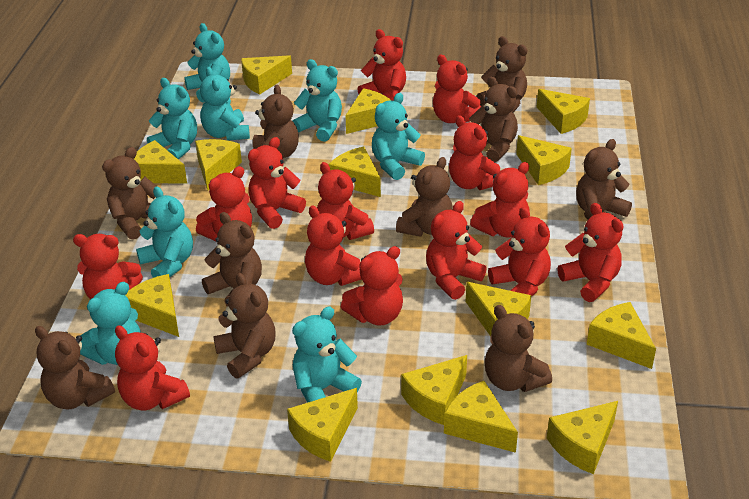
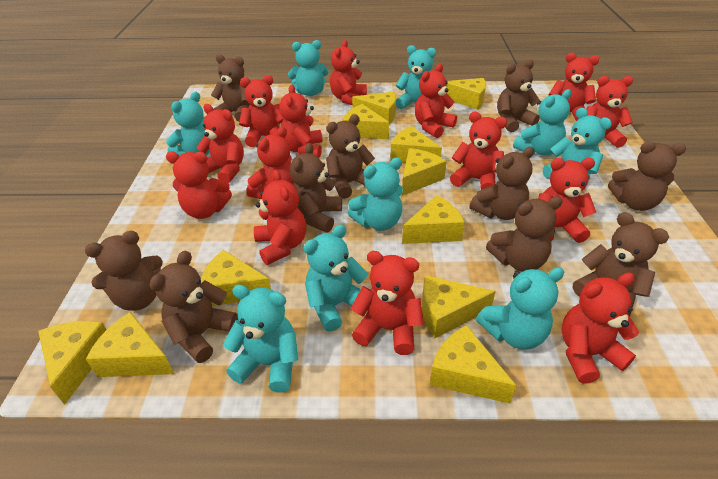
turquoise teddy bear: [80,282,141,365] [136,186,193,278] [147,78,197,160] [184,23,230,102] [200,67,250,141] [292,59,342,142] [292,307,362,403] [372,93,425,180] = 8 -> [166,92,209,155] [223,285,298,393] [288,40,328,96] [303,224,368,332] [348,157,403,231] [396,45,436,109] [476,267,564,350] [513,89,571,156] [543,108,612,181] = 9
yellow cheese: [126,274,179,337] [134,140,187,184] [195,139,242,191] [241,55,292,95] [287,388,358,462] [328,147,381,197] [345,88,391,134] [401,355,467,425] [444,381,518,453] [466,282,531,336] [516,135,572,185] [537,89,590,134] [547,401,618,474] [587,302,656,369] = 14 -> [38,321,107,405] [86,312,174,377] [201,250,271,306] [342,104,389,139] [352,92,396,125] [390,126,442,163] [402,148,447,196] [402,195,465,244] [422,275,496,338] [430,325,517,403] [446,78,486,110] = 11

